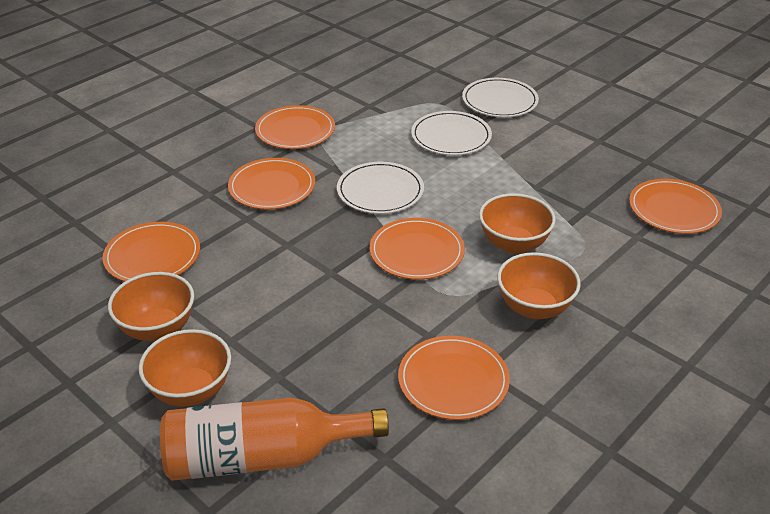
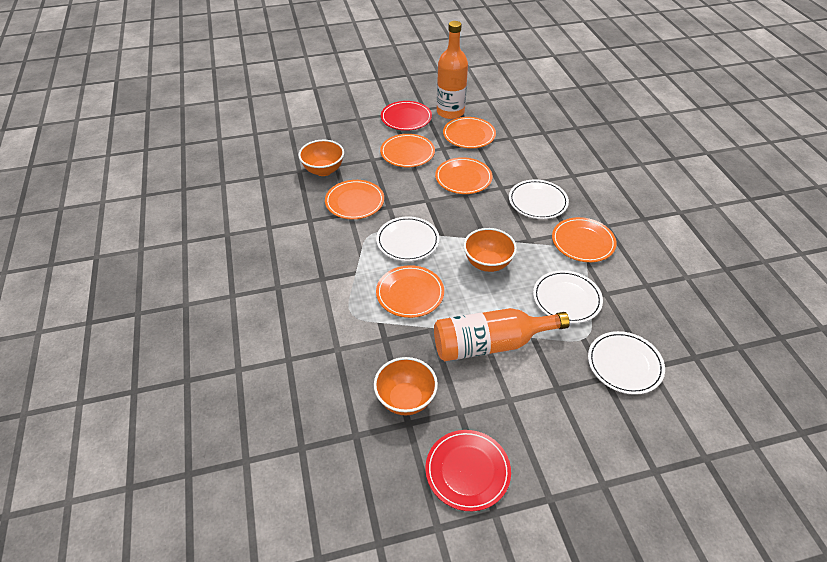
orange bottle: [160,398,389,481] = 1 -> [434,308,570,361] [437,21,468,119] = 2
orange bowl: [108,272,194,341] [139,329,231,407] [479,193,556,254] [497,252,581,319] = 4 -> [299,140,344,176] [374,357,438,415] [464,228,517,272] = 3
red plate: none = 0 -> [381,101,432,131] [425,430,511,511] = 2
white plate: [337,162,424,214] [411,111,492,155] [462,78,539,117] = 3 -> [376,216,440,261] [509,179,569,219] [533,270,603,323] [588,331,665,395] = 4

